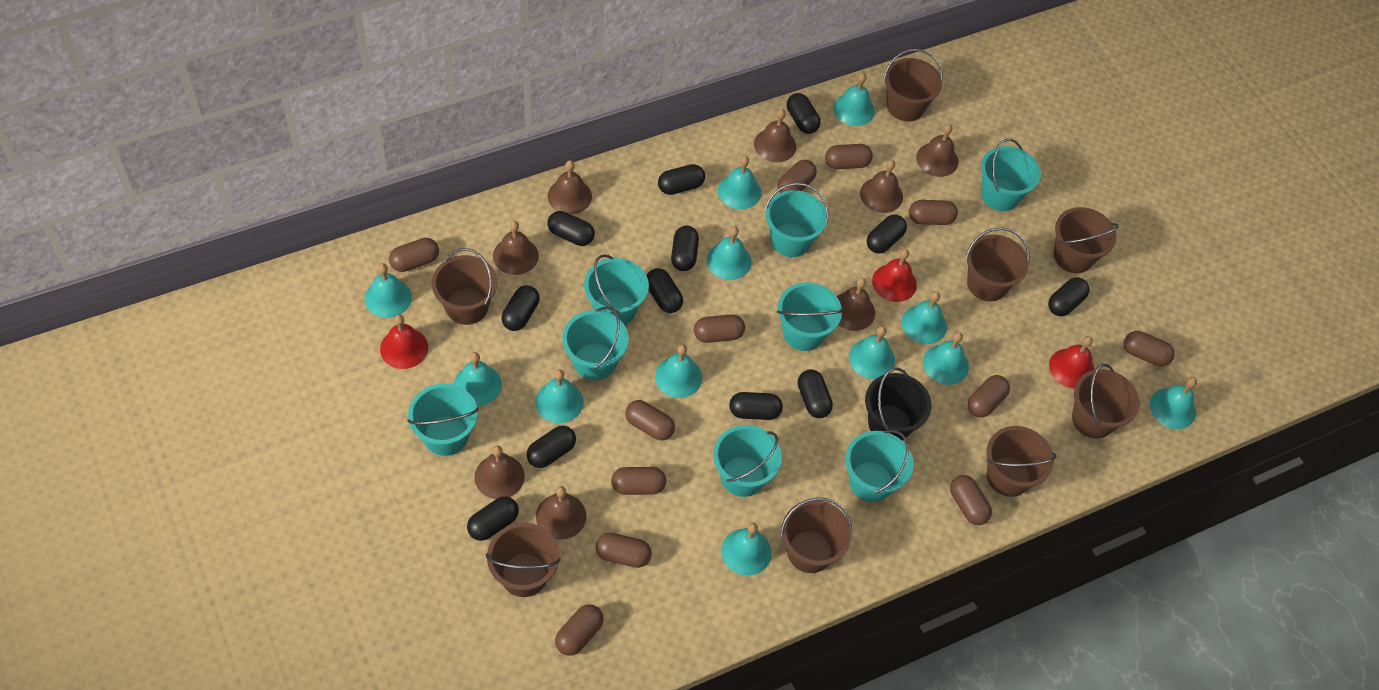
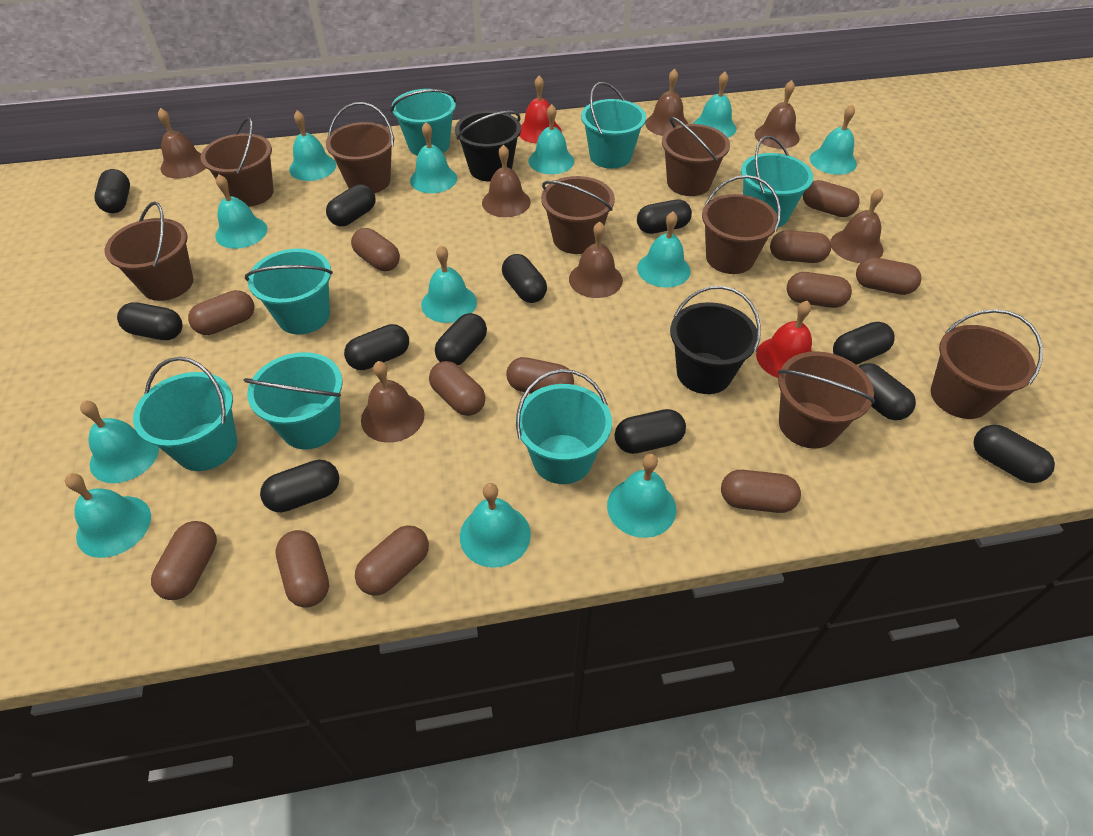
black bucket: [865,368,931,441] = 1 -> [455,111,521,182] [670,286,761,394] = 2
brown bell: [474,446,525,499] [493,221,539,275] [536,486,586,540] [548,160,592,214] [754,109,796,162] [837,278,875,331] [860,160,903,213] [916,124,958,177] = 8 -> [158,108,205,179] [361,361,425,443] [482,145,531,217] [569,221,623,298] [645,69,688,136] [755,80,799,149] [830,188,883,263] = 7
red bell: [380,315,428,369] [872,249,917,302] [1049,336,1095,389] = 3 -> [519,76,562,144] [756,301,812,378] = 2
turquoise bucket: [407,383,479,456] [562,307,629,381] [584,254,649,325] [713,425,782,497] [765,183,829,257] [777,282,844,351] [845,430,913,502] [981,138,1041,211] = 8 -> [133,357,237,471] [243,352,343,450] [245,249,333,335] [391,89,457,156] [516,369,612,484] [581,82,646,169] [741,135,813,227] = 7

